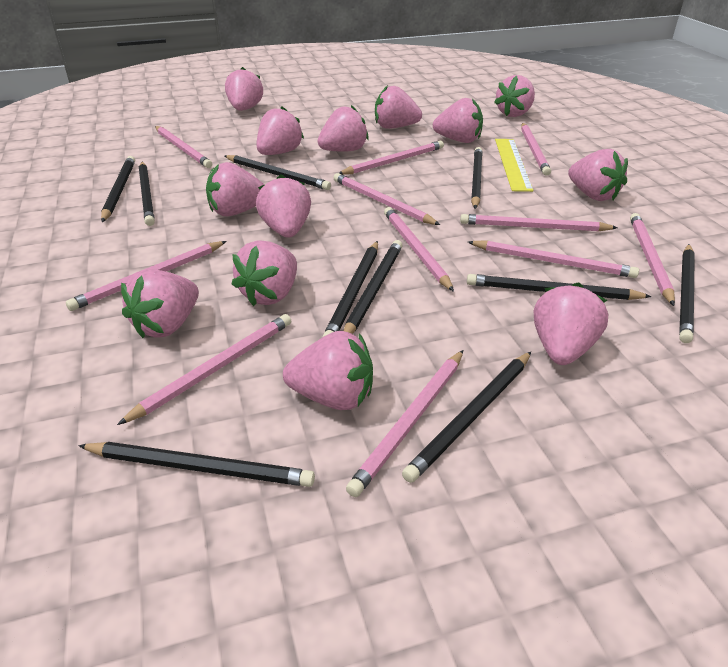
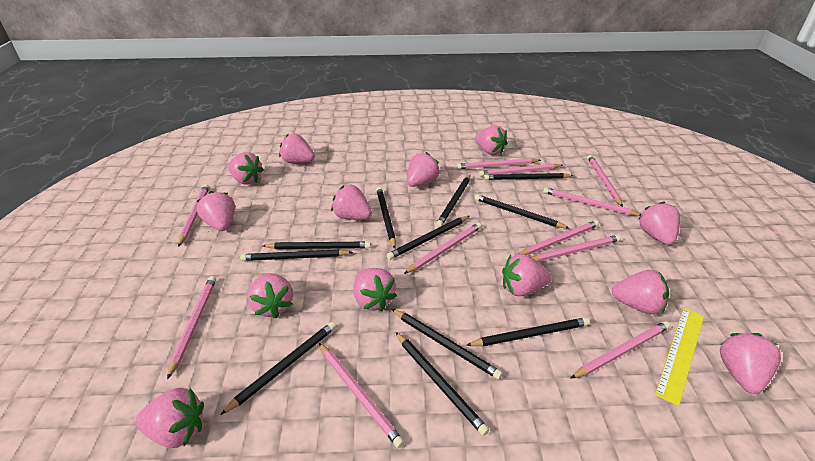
black pencil: [78,442,315,487] [101,156,135,222] [139,162,155,226] [225,155,331,190] [322,241,378,338] [344,240,403,334] [402,352,531,483] [467,274,652,300] [471,147,483,209] [679,244,695,343] = 10 -> [220,322,336,415] [240,250,353,261] [263,241,371,249] [376,187,396,249] [387,216,469,260] [392,309,503,379] [396,332,489,436] [436,175,470,227] [466,317,590,346] [475,194,570,229] [484,173,574,180] = 11

